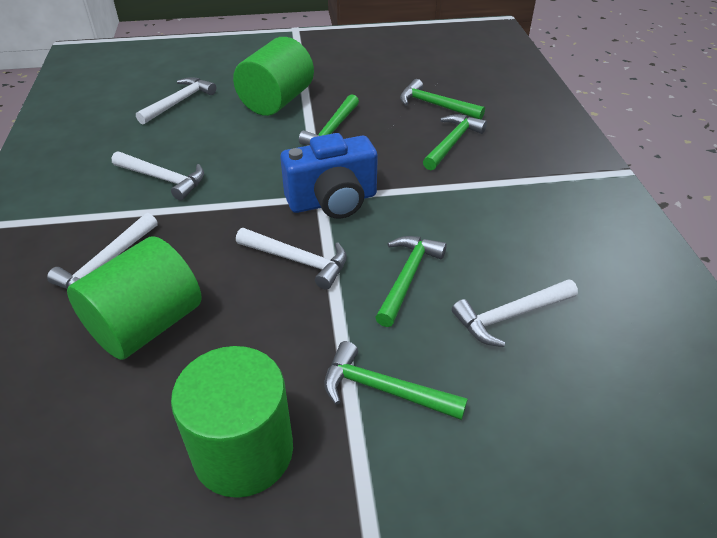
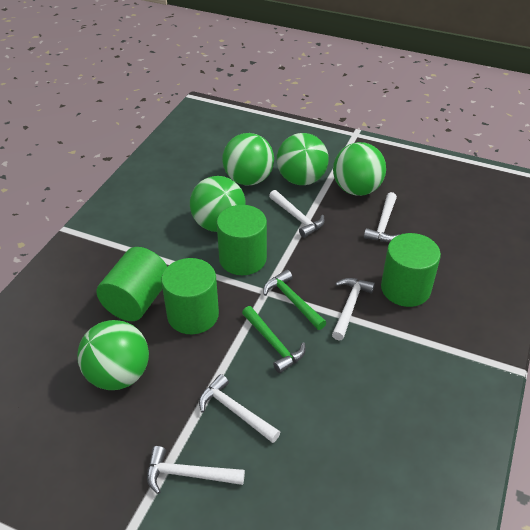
blue camera: [280,133,378,219] = 1 -> none = 0
green ball: none = 0 -> [77,320,149,390] [190,176,246,232] [222,133,274,185] [277,133,328,185] [333,142,386,196] = 5
green cylinder: [67,236,202,360] [171,346,293,498] [233,37,314,116] = 3 -> [97,247,168,321] [161,258,219,334] [217,205,267,275] [381,233,441,307] = 4
green hammer: [299,94,359,145] [324,341,468,420] [375,236,447,327] [400,79,485,119] [423,114,487,170] = 5 -> [242,306,305,373] [263,269,326,330] = 2

